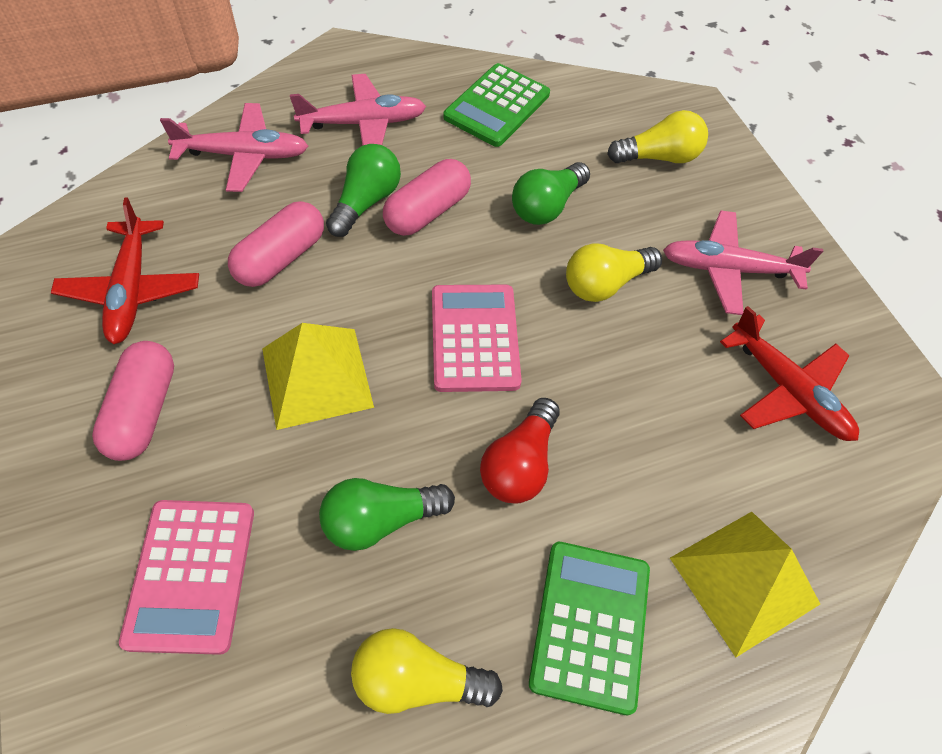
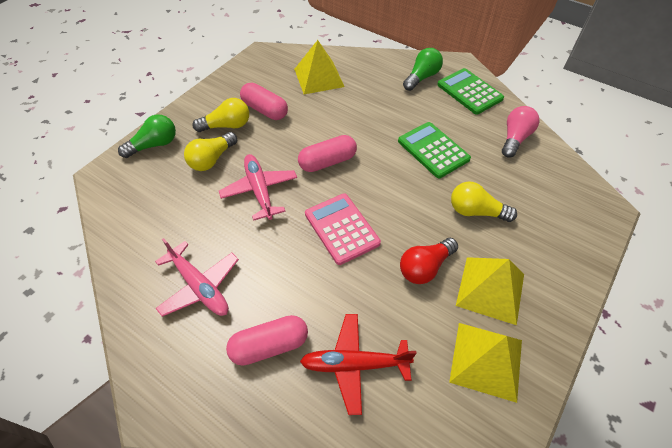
green light bulb: [319,478,455,551] [326,144,401,237] [512,162,590,225] = 3 -> [118,114,176,158] [403,48,443,91] = 2
pink calculator: [119,500,254,655] [432,285,522,392] = 2 -> [305,193,381,265] = 1
pink light bulb: none = 0 -> [502,106,539,157] = 1
pink plane: [160,103,308,192] [290,74,426,145] [663,210,823,315] = 3 -> [155,238,239,317] [219,154,297,221] = 2
red plane: [51,198,199,344] [720,306,859,441] = 2 -> [300,314,417,415] = 1
yellow pyramid: [262,323,374,430] [670,512,820,657] = 2 -> [294,40,345,94] [449,323,522,403] [456,257,524,325] = 3

